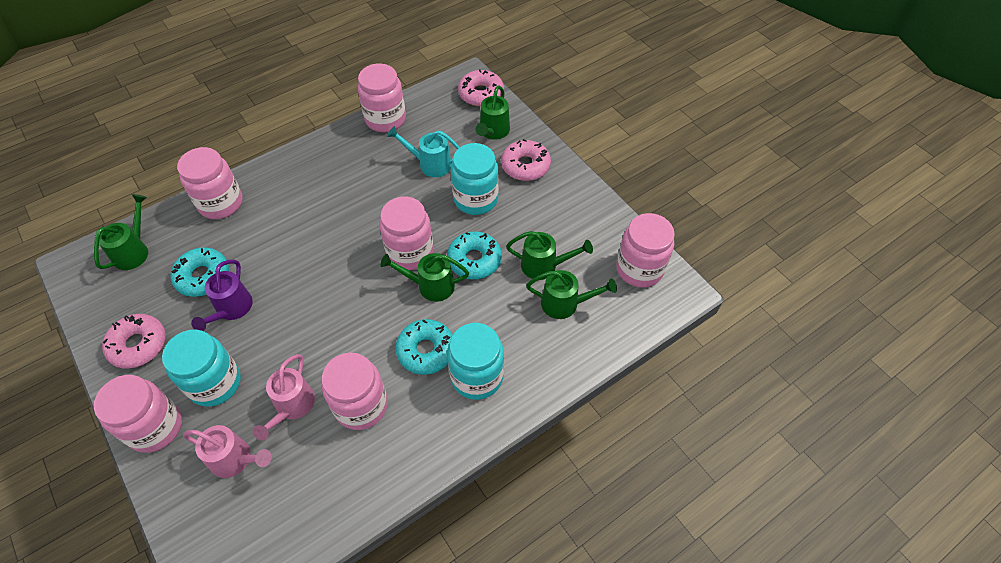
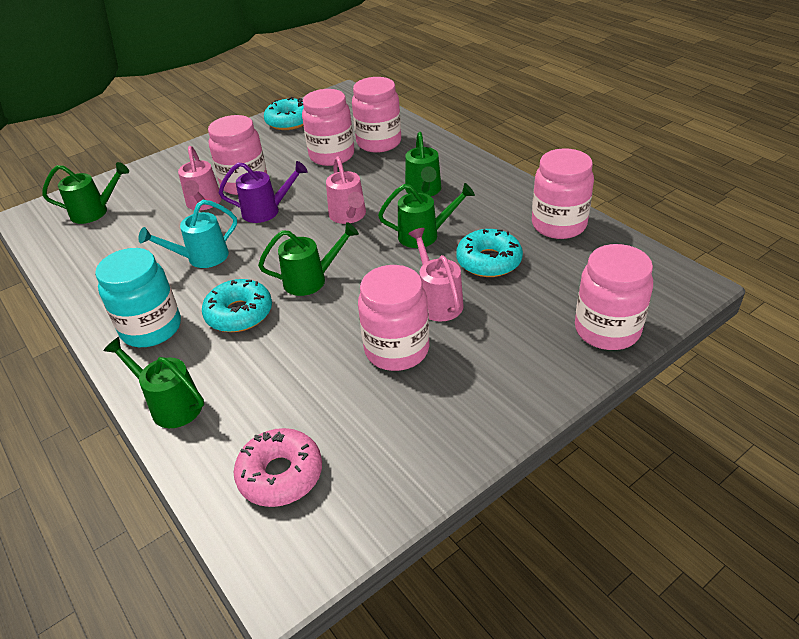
pink donut: [102,314,166,369] [458,69,504,106] [501,139,551,181] = 3 -> [234,428,322,507] = 1
pink watering can: [183,425,272,478] [253,354,315,441] = 2 -> [178,146,222,211] [326,156,366,224] [408,228,464,322] = 3
turquoise jar: [162,329,241,407] [447,323,504,400] [451,143,499,215] = 3 -> [95,248,181,347] = 1

